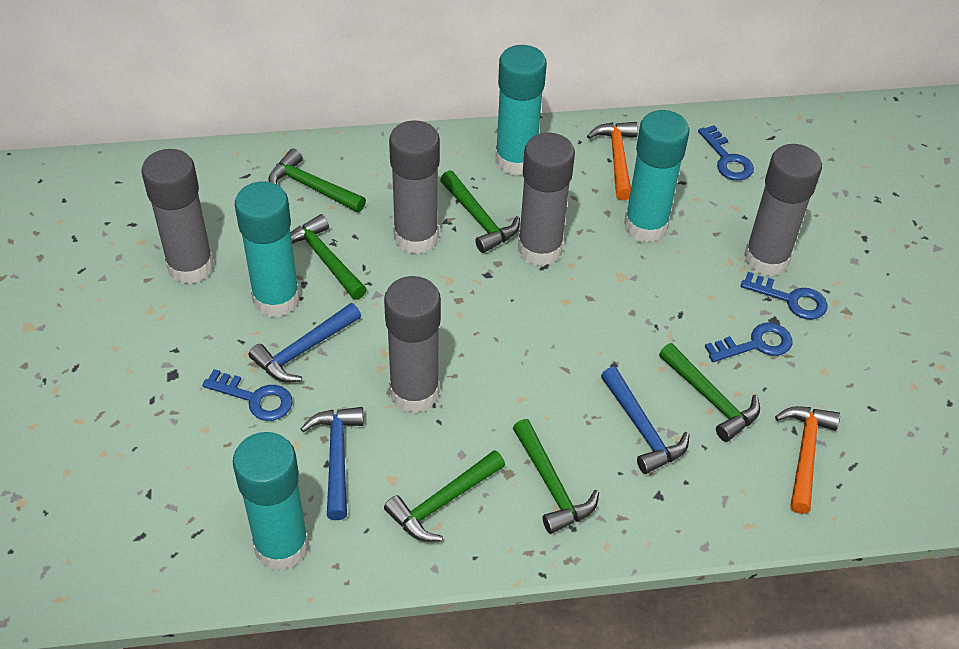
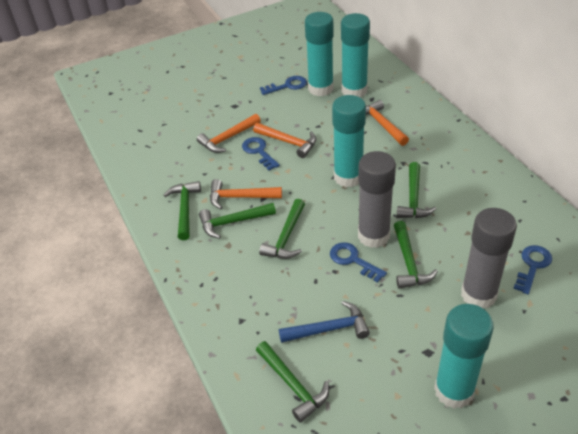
blue hammer: [249,303,361,383] [301,407,364,520] [601,367,690,474] = 3 -> [279,301,370,343] = 1
grey glue stick: [142,149,214,284] [384,276,441,413] [389,120,440,254] [518,133,575,266] [744,144,822,277] = 5 -> [358,151,396,248] [461,208,517,309] = 2
orange hammer: [587,122,638,200] [775,406,840,514] = 2 -> [197,114,261,153] [210,179,282,209] [253,123,316,158] [366,100,409,146] = 4

